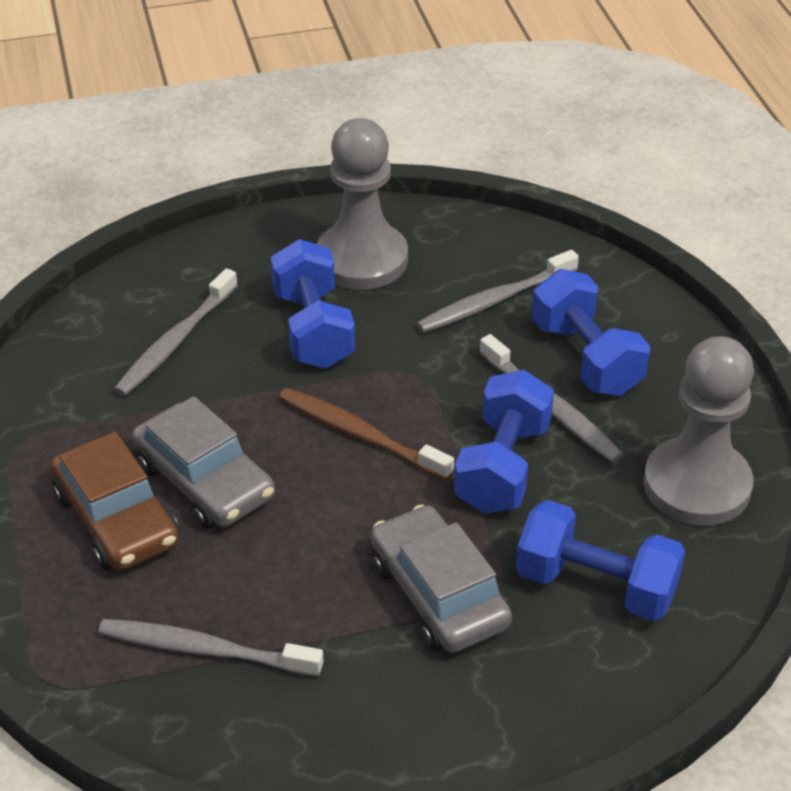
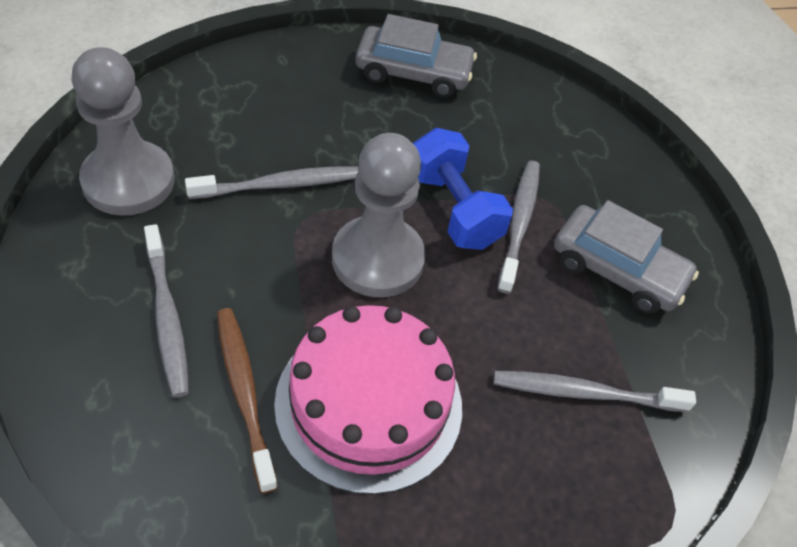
blue dumbbell: [271,239,355,369] [454,370,554,514] [516,500,685,621] [532,269,650,396] = 4 -> [413,128,513,250] = 1
brown car: [51,432,179,571] = 1 -> none = 0
pink cake: none = 0 -> [274,305,462,495] = 1

